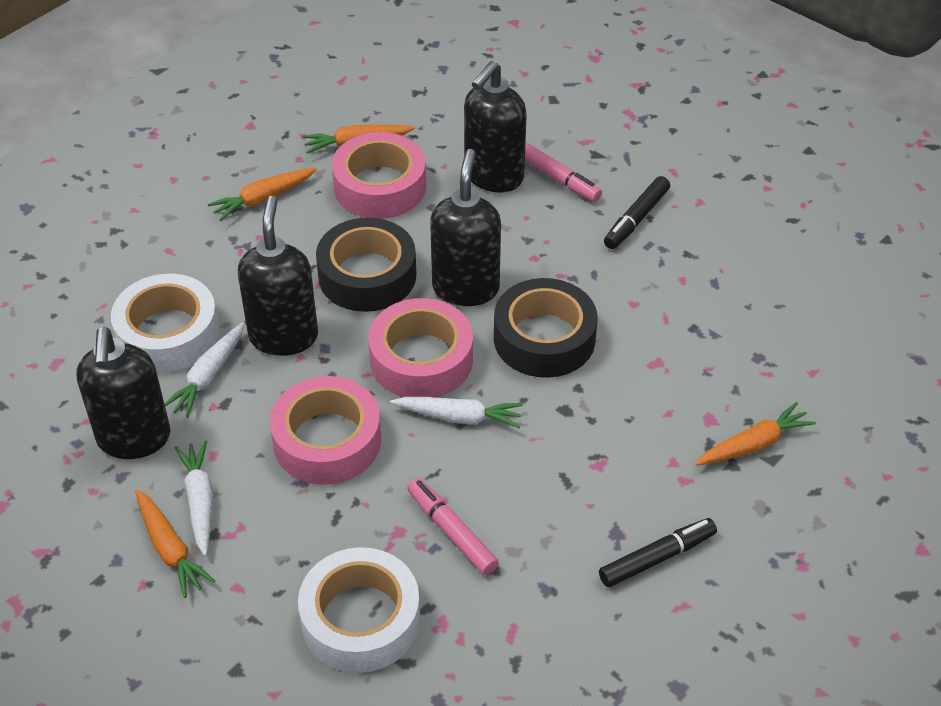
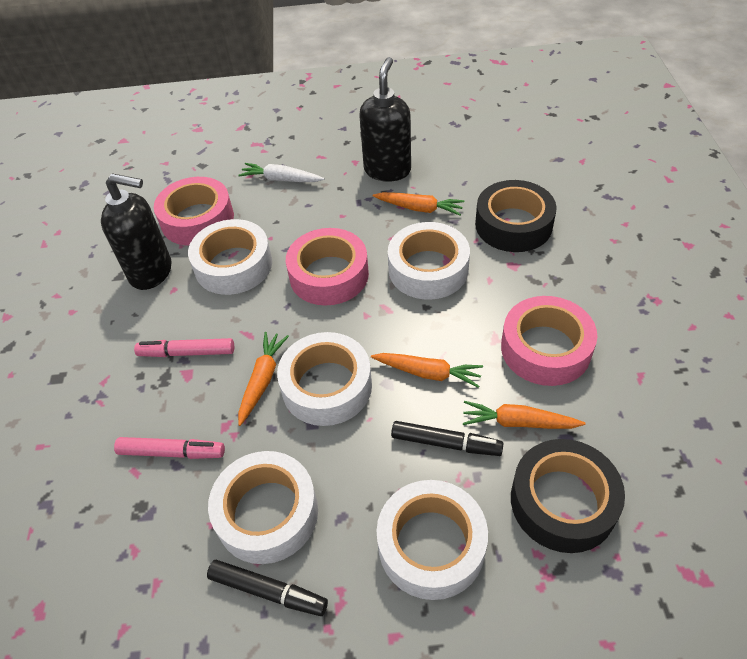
black soap dispenser: [76,327,170,459] [238,196,318,356] [430,149,501,306] [464,61,527,193] = 4 -> [101,173,171,290] [359,57,411,182] = 2
white carrot: [164,322,244,418] [174,441,213,556] [390,397,523,428] = 3 -> [238,163,324,182] = 1
white tape: [111,274,219,373] [298,547,420,673] = 2 -> [188,219,272,295] [208,451,318,564] [277,332,372,426] [377,480,488,600] [388,222,470,300] = 5

